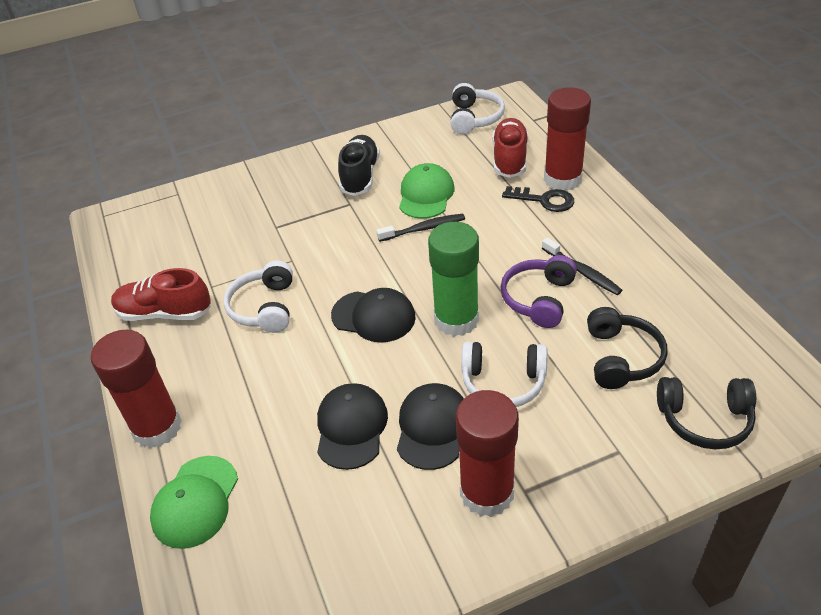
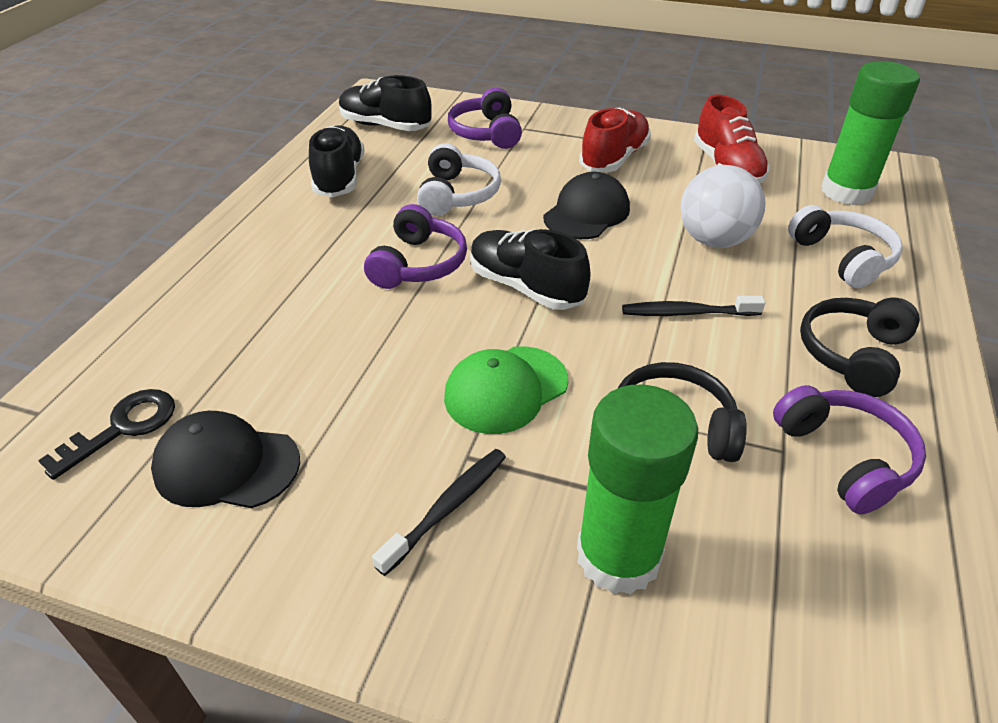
black cap: [317,383,388,470] [331,288,416,343] [397,383,464,470] = 3 -> [151,411,300,508] [543,172,630,240] = 2
black shoe: [338,135,380,196] = 1 -> [309,125,365,197] [339,75,432,131] [470,229,591,310] = 3
green cap: [150,456,238,549] [399,163,454,219] = 2 -> [444,346,568,434] = 1
green glue stick: [428,222,479,336] = 1 -> [577,385,698,595] [821,61,920,205] = 2
purple headphones: [500,255,577,328] = 1 -> [364,204,467,289] [448,88,522,149] [773,385,926,514] = 3
red glue stick: [91,330,182,448] [456,390,519,517] [544,87,591,191] = 3 -> none = 0
white ball: none = 0 -> [680,165,766,248] = 1
white headphones: [223,261,293,333] [451,83,505,134] [461,342,548,407] = 3 -> [417,143,501,216] [788,205,903,288] = 2

